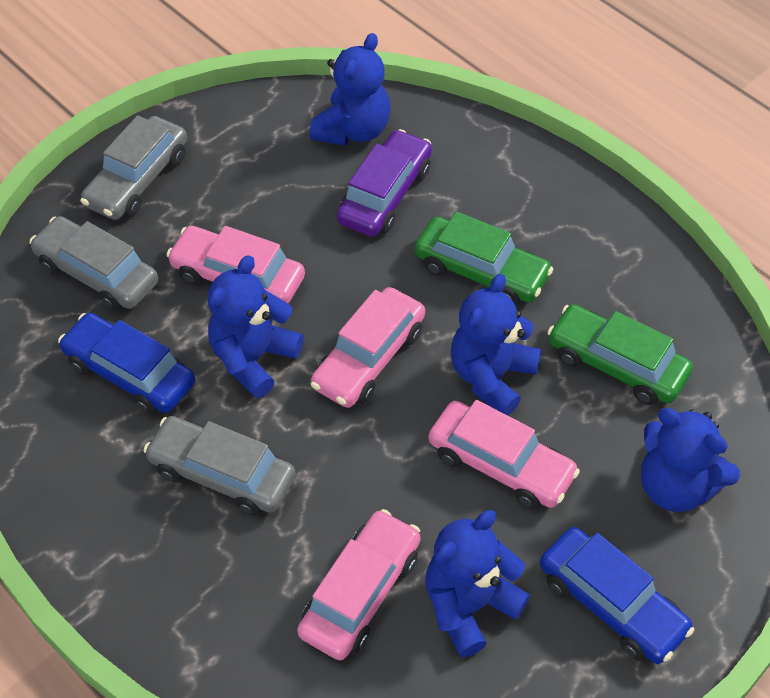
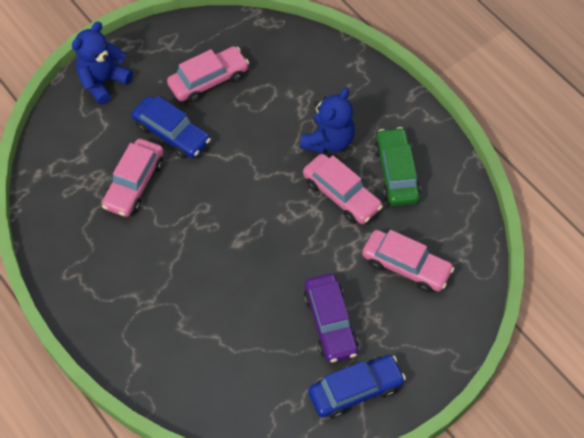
blue teddy bear: [208,255,304,399] [310,33,391,146] [425,510,530,658] [451,273,541,416] [641,408,740,512] = 5 -> [72,22,133,105] [300,88,355,154] = 2
green car: [415,211,553,305] [547,304,693,405] = 2 -> [375,127,421,206] = 1
grey car: [30,216,158,311] [80,116,187,220] [143,416,296,516] = 3 -> none = 0

